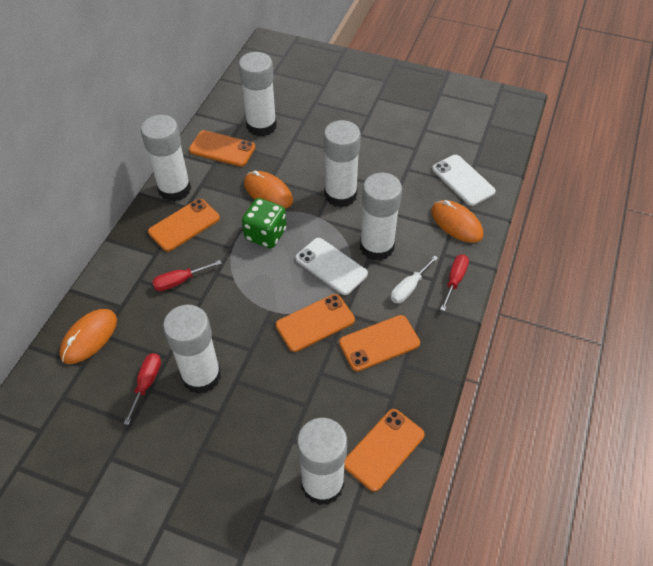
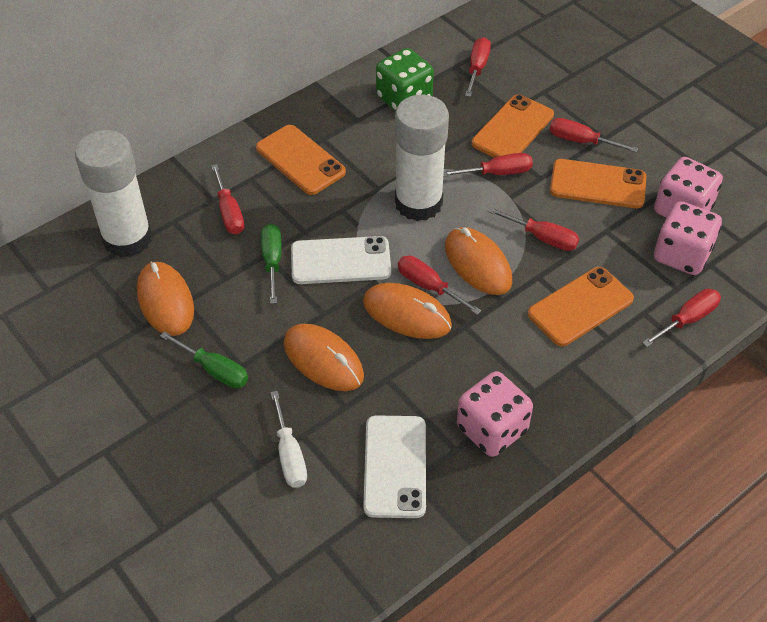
green screwdriver: none = 0 -> [160,331,248,388] [261,224,281,304] = 2
orange mouse: [59,309,117,364] [244,171,293,209] [431,200,483,243] = 3 -> [137,261,194,336] [284,324,364,391] [363,283,452,339] [445,227,512,295] = 4
orange phone: [148,199,220,252] [189,130,255,167] [276,294,355,352] [339,315,420,371] [344,409,425,492] = 5 -> [256,125,346,195] [472,94,554,158] [528,267,634,346] [550,159,646,208] = 4
pink dice: none = 0 -> [457,371,533,457] [654,157,723,218] [654,201,722,275] = 3
red screwdriver: [123,353,161,425] [152,260,222,291] [440,254,469,311] = 3 -> [211,164,244,234] [398,256,481,315] [443,153,533,177] [465,37,491,97] [487,207,579,251] [550,118,638,153] [642,289,721,347] = 7
white glue stick: [141,115,191,202] [163,305,221,394] [238,52,277,137] [297,418,347,505] [324,120,361,208] [360,173,402,261] = 6 -> [75,130,152,258] [395,95,449,221] = 2

